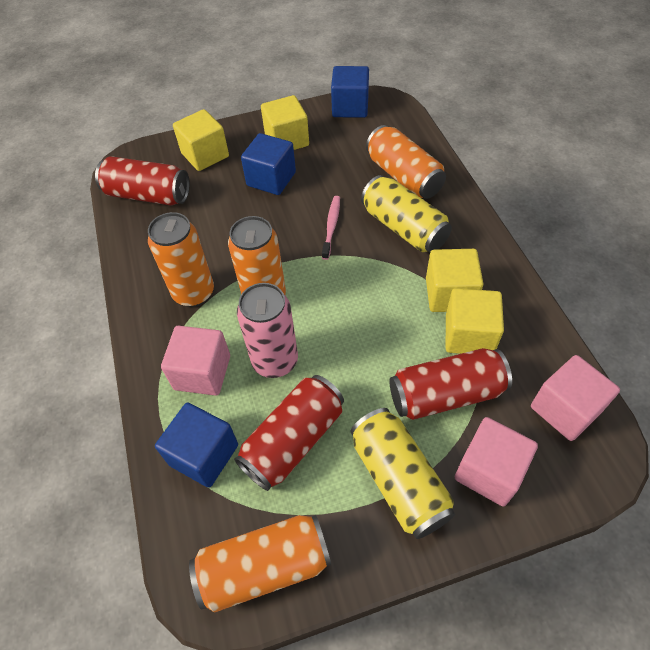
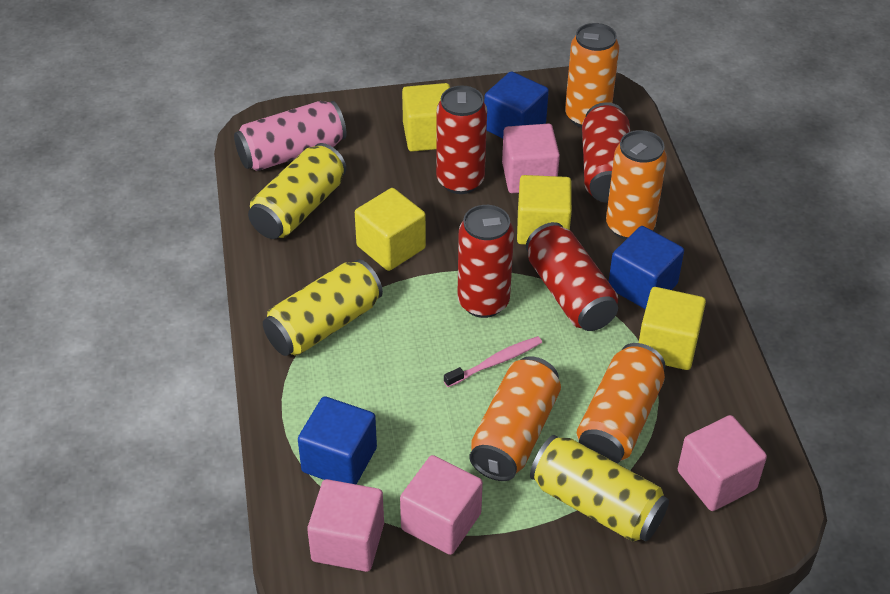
pink cube: [161,326,230,396] [455,417,538,506] [531,355,620,441] = 3 -> [307,479,384,572] [400,455,483,555] [502,124,560,193] [678,415,767,511] = 4
red can: [95,156,190,206] [234,375,344,491] [389,348,512,420] = 3 -> [436,85,487,194] [457,205,514,318] [526,222,618,331] [582,102,630,203] = 4
yellow can: [351,408,455,539] [361,175,452,252] = 2 -> [248,143,346,239] [263,259,383,356] [530,435,669,542] = 3

